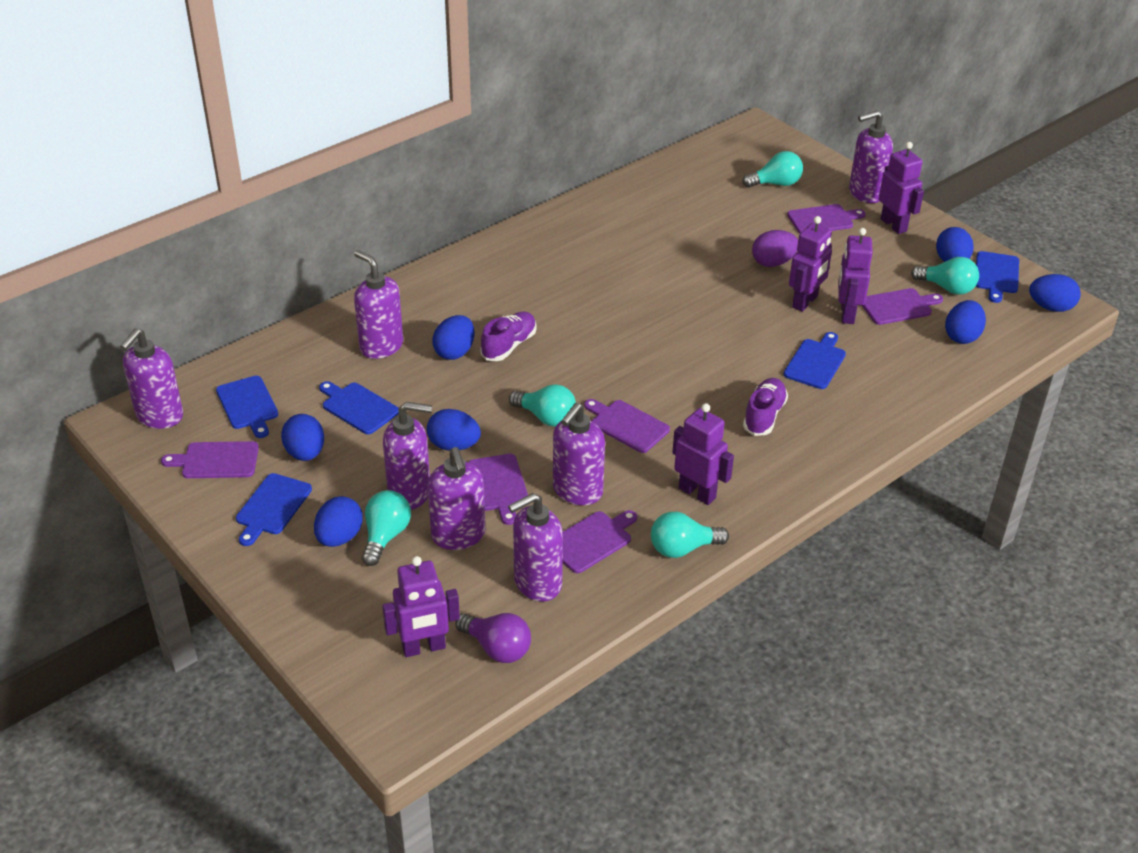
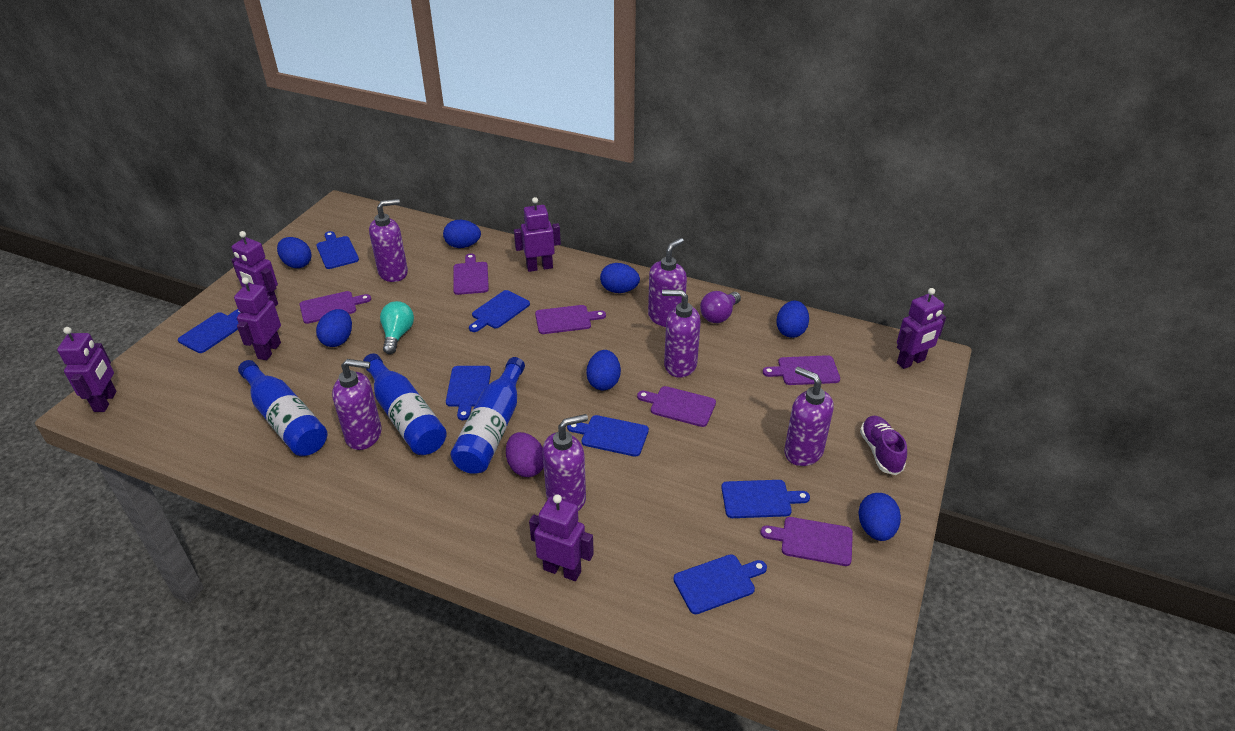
blue bottle: none = 0 -> [238,360,327,456] [363,353,447,455] [450,357,525,474] = 3
blue cutting board: [216,376,278,438] [236,473,312,546] [319,381,399,434] [783,332,846,389] [976,251,1019,303] = 5 -> [178,309,241,353] [316,231,359,269] [446,366,491,420] [469,290,530,332] [567,415,649,457] [673,554,767,614] [721,480,810,518] = 7
purple robot: [382,556,460,657] [672,403,734,505] [789,216,832,312] [838,228,873,324] [879,142,924,234] = 5 -> [57,327,117,412] [231,231,278,306] [234,277,281,360] [514,197,561,272] [529,494,594,581] [897,288,946,369] = 6
purple shoe: [480,311,537,361] [743,378,788,436] = 2 -> [860,416,907,475] = 1
purple soap dispenser: [120,328,183,429] [354,250,403,359] [383,402,432,510] [427,447,485,550] [508,493,563,602] [553,403,605,505] [849,110,893,203] = 7 -> [332,359,382,450] [369,199,408,282] [543,414,588,511] [648,238,687,327] [662,289,701,378] [784,367,834,466] = 6
turquoise light bulb: [362,490,411,566] [509,384,576,427] [651,512,729,558] [742,151,803,188] [911,257,979,295] = 5 -> [380,301,414,354] = 1

